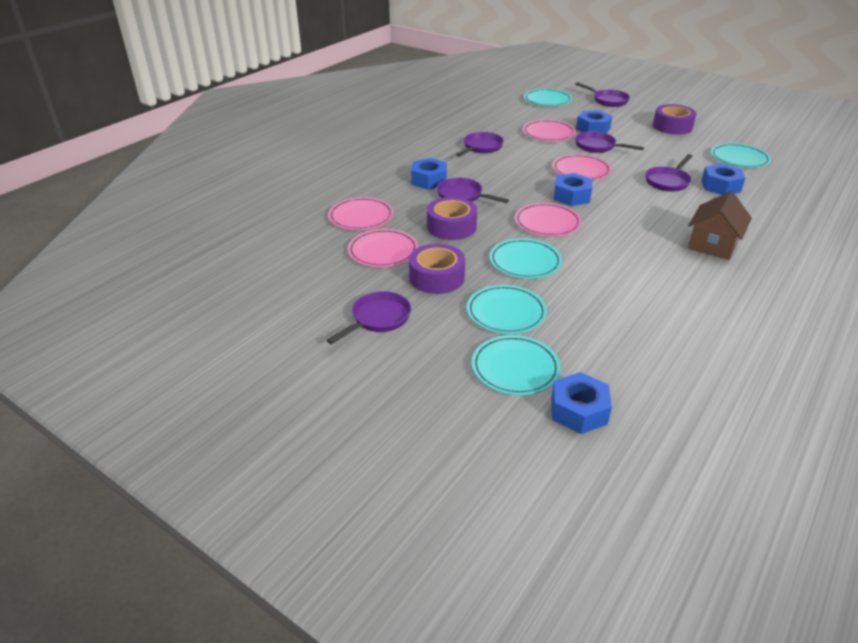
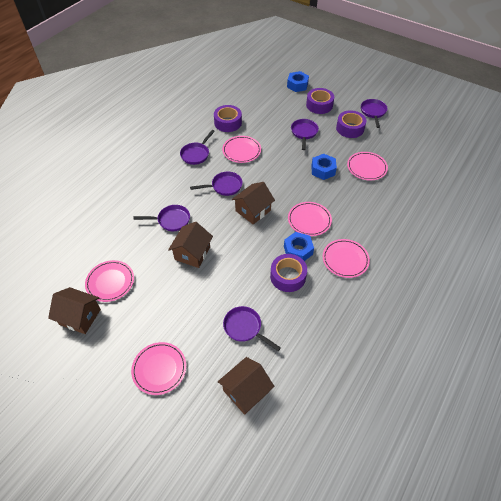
blue nut: [411,158,447,190] [551,372,612,434] [554,173,592,206] [576,111,612,133] [701,164,745,195] = 5 -> [284,232,314,261] [287,71,309,92] [311,154,337,180] = 3
brown house: [688,191,752,260] = 1 -> [48,287,101,334] [168,222,213,268] [218,357,274,415] [232,182,275,224] = 4
pink plate: [328,197,393,230] [348,229,418,267] [515,203,582,237] [523,120,576,141] [552,154,611,180] = 5 -> [85,260,134,302] [131,342,186,395] [222,136,261,163] [288,202,332,236] [323,239,370,278] [347,152,388,180] = 6
purple tape: [409,244,465,294] [427,197,477,240] [653,104,696,135] = 3 -> [214,105,242,132] [270,254,307,292] [306,88,334,114] [336,110,367,138] = 4
turquoise plate: [467,285,547,334] [472,335,561,395] [490,238,562,279] [524,89,572,106] [711,143,771,168] = 5 -> none = 0

